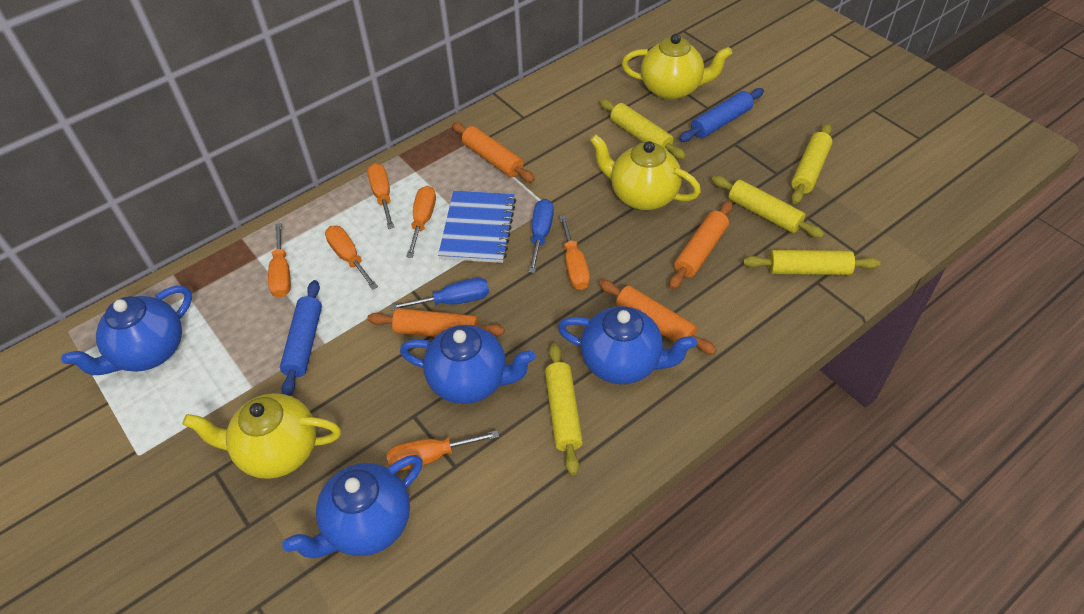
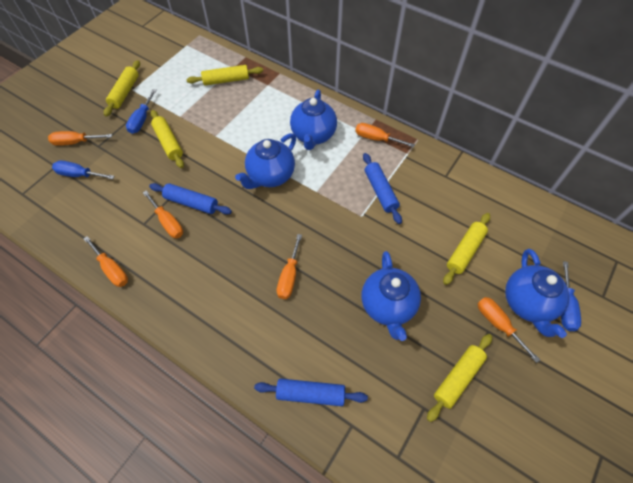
blue notebook: [438,191,516,263] = 1 -> none = 0
blue rolling pin: [280,280,322,396] [679,88,764,142] = 2 -> [149,183,232,215] [254,379,368,406] [363,153,402,224] = 3
blue screwdriver: [390,278,489,311] [528,199,554,273] = 2 -> [52,160,114,179] [126,89,157,134] [561,261,581,331] = 3
orange rolling pin: [367,308,505,337] [452,122,535,182] [599,280,717,355] [669,201,733,289] = 4 -> none = 0
yellow teapot: [183,393,341,479] [590,134,701,210] [622,34,732,100] = 3 -> none = 0

